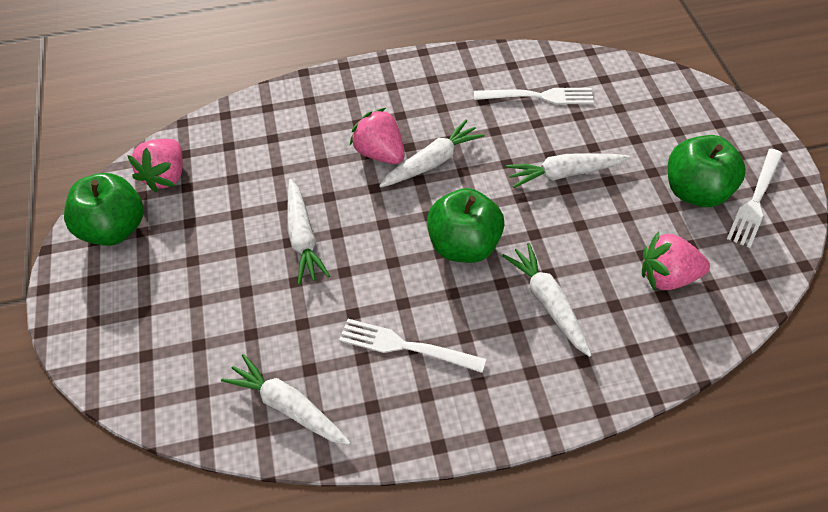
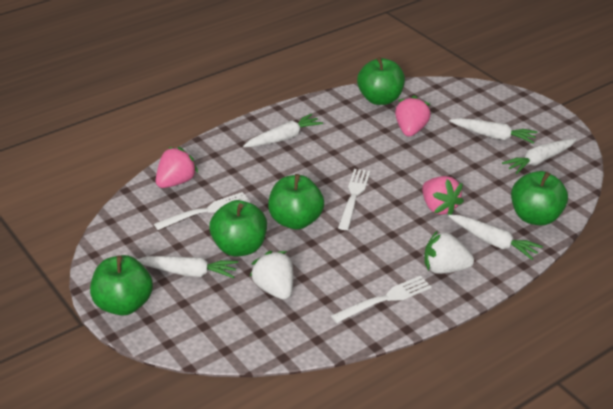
green apple: [64,173,144,246] [427,188,504,263] [668,135,746,207] = 3 -> [90,255,153,316] [209,200,267,256] [268,174,324,230] [357,57,405,105] [511,171,568,226] = 5
white strawberry: none = 0 -> [250,251,293,300] [424,230,474,274] = 2

